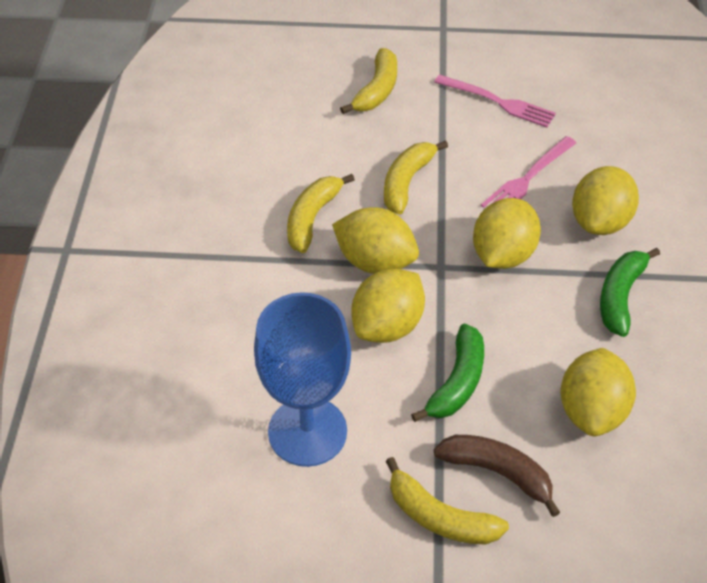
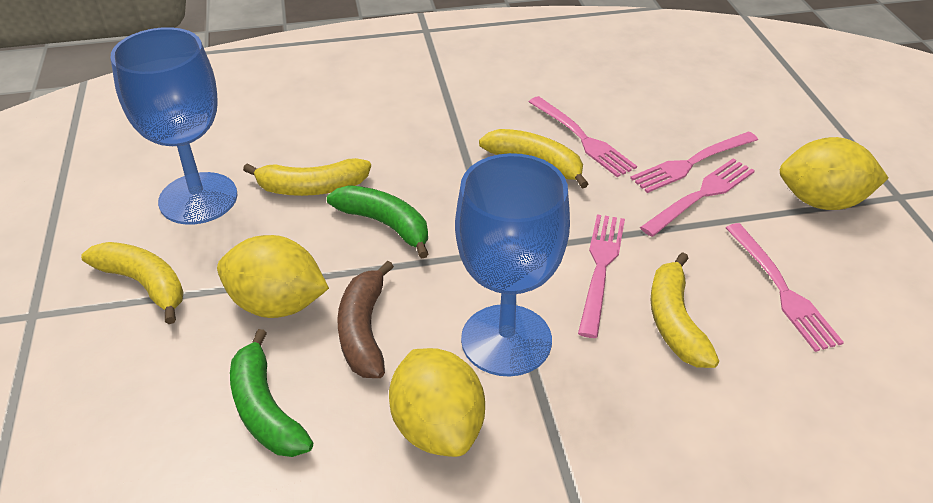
blue goblet: [254,292,351,467] = 1 -> [111,27,238,225] [455,153,570,377] = 2
pink fork: [434,74,556,128] [481,136,576,208] = 2 -> [529,96,637,177] [578,214,625,338] [630,131,758,193] [640,159,755,237] [726,223,844,352] = 5
yellow lemon: [332,207,419,274] [351,269,425,343] [473,198,541,269] [560,348,636,436] [572,166,639,235] = 5 -> [217,235,329,318] [389,348,485,457] [780,137,888,210] = 3

